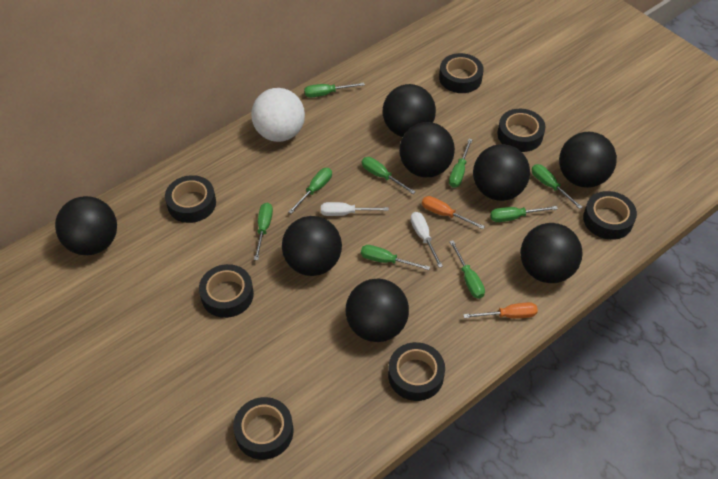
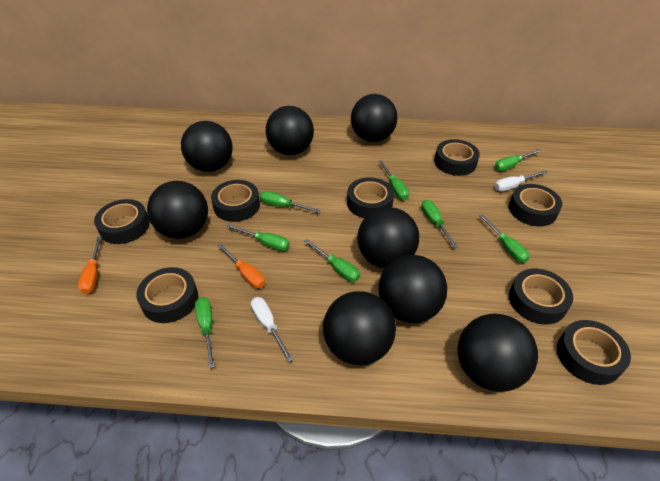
black tape: [165,175,216,223] [199,264,254,318] [233,397,293,460] [388,342,445,401] [439,53,484,93] [497,109,545,152] [583,191,637,240] = 7 -> [94,199,150,244] [136,267,198,323] [211,180,260,222] [347,177,394,218] [434,139,480,176] [509,184,562,226] [509,269,573,325] [557,320,631,385] = 8
green screwdriver: [254,203,273,260] [288,168,332,214] [304,83,365,98] [361,245,430,270] [362,157,416,194] [449,139,473,188] [449,240,485,299] [490,206,558,222] [532,164,582,209] = 9 -> [195,297,215,368] [227,224,290,251] [260,191,321,213] [304,239,360,282] [379,160,409,200] [421,200,458,248] [479,214,530,263] [495,149,541,171] = 8
white ball: [251,88,305,142] = 1 -> none = 0

